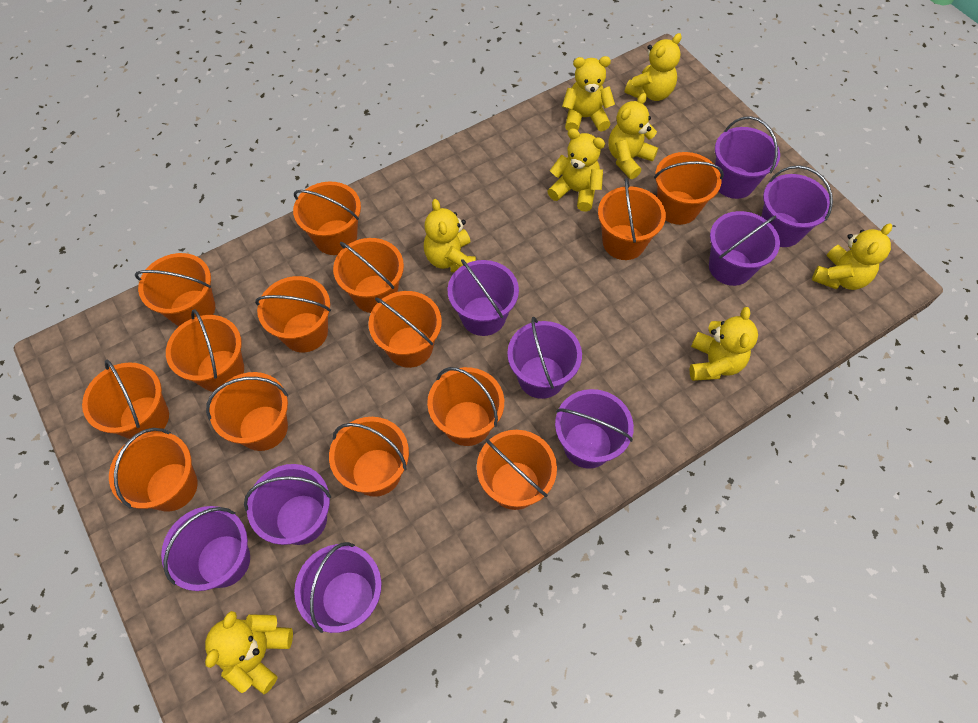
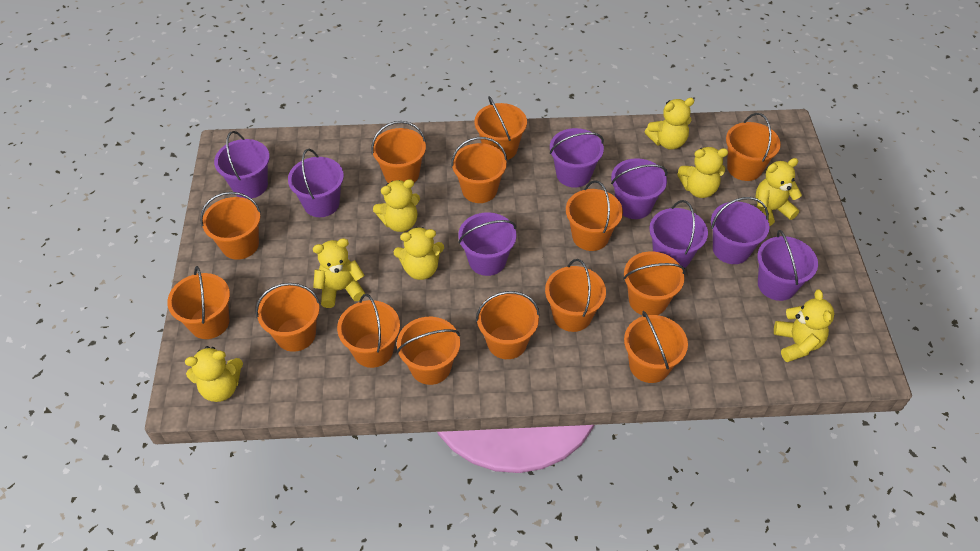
purple bucket: [161,506,250,591] [244,464,331,545] [294,542,382,633] [447,259,519,336] [507,317,582,399] [555,389,634,469] [709,211,780,286] [715,116,780,199] [761,165,833,247] = 9 -> [214,131,270,199] [288,149,344,217] [458,212,516,276] [550,128,604,188] [611,158,668,219] [649,200,708,268] [711,197,770,264] [757,230,818,301] = 8

